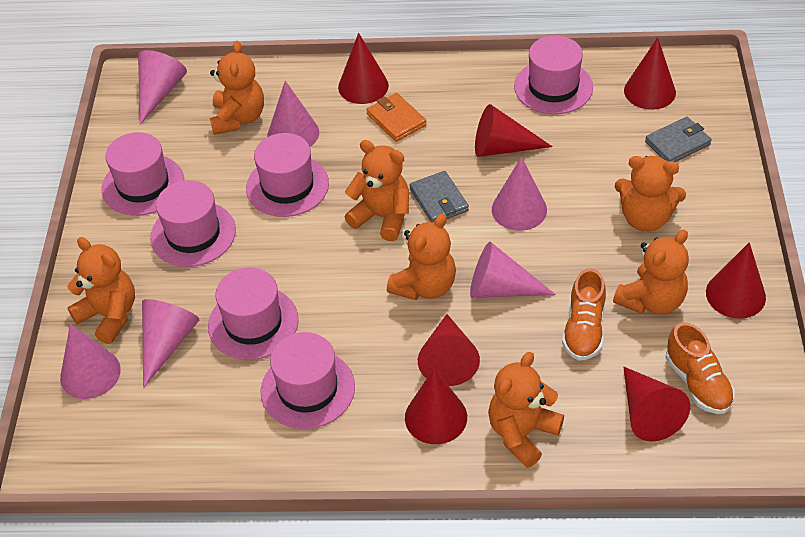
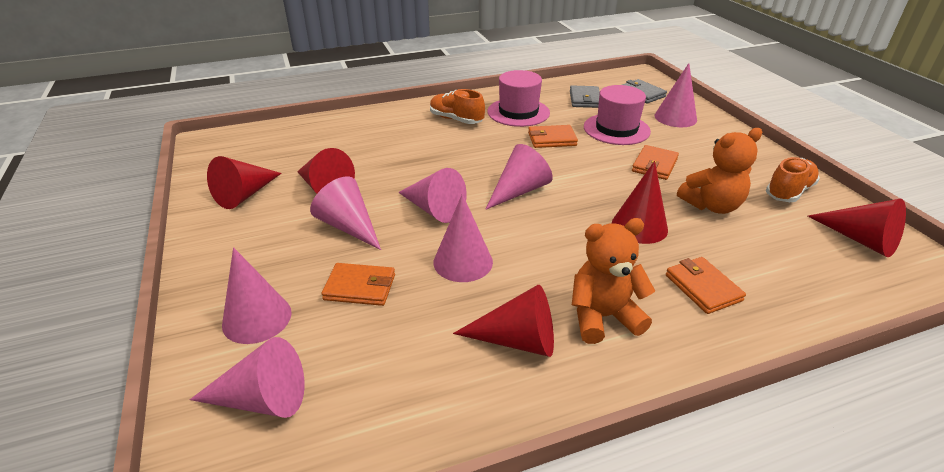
orange teddy bear: [67,237,135,344] [210,41,264,135] [345,140,409,241] [387,213,456,300] [488,352,564,468] [613,230,689,315] [615,156,686,232] = 7 -> [572,218,655,344] [677,128,762,214] = 2
orange wallet: [366,93,427,142] = 1 -> [322,263,395,306] [528,125,578,148] [632,145,679,180] [666,257,746,314] = 4
pink cone: [60,324,121,399] [138,50,187,125] [142,299,199,388] [268,81,319,147] [470,242,556,298] [492,156,547,231] = 6 -> [190,337,305,418] [222,247,292,344] [310,176,381,250] [398,168,467,223] [433,194,493,282] [485,144,553,210] [655,63,697,127] = 7
pink hat: [102,132,184,216] [150,180,236,267] [208,268,299,360] [246,133,329,217] [261,332,355,429] [514,35,593,114] = 6 -> [488,70,550,127] [584,85,651,145] = 2
red cone: [338,33,389,104] [405,368,467,444] [418,314,480,386] [475,104,553,157] [623,367,690,442] [624,37,676,110] [706,242,766,319] = 7 -> [207,156,282,209] [297,148,355,193] [453,285,554,357] [612,161,668,244] [808,199,906,257] = 5

